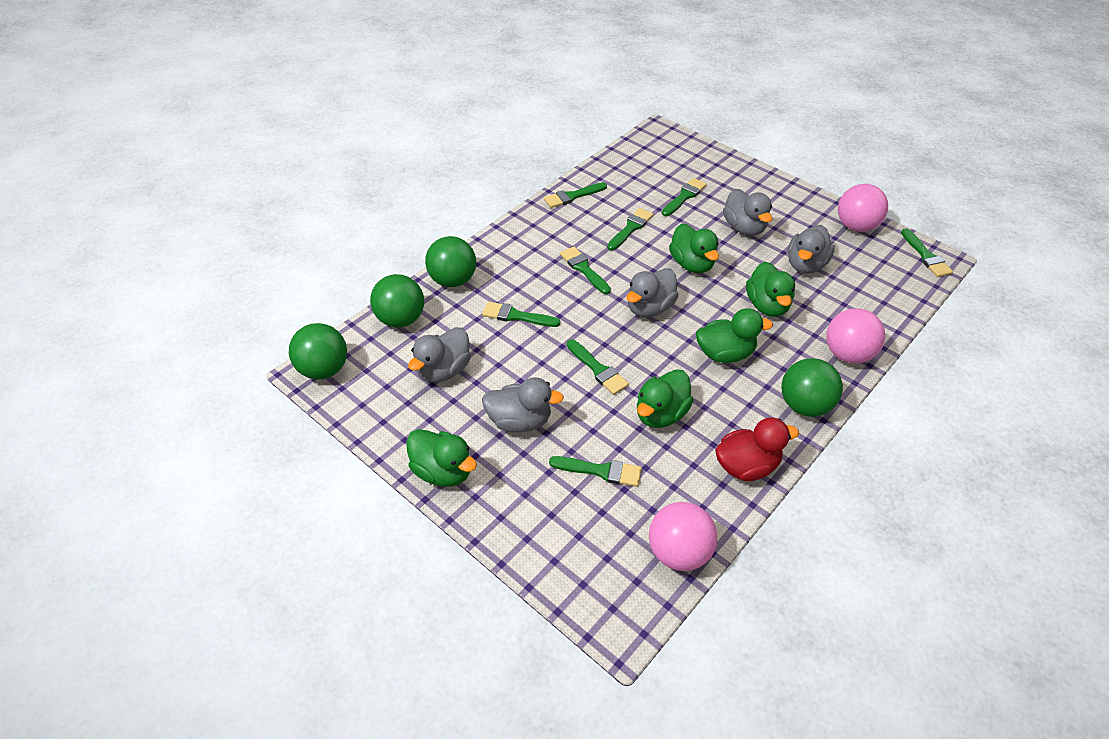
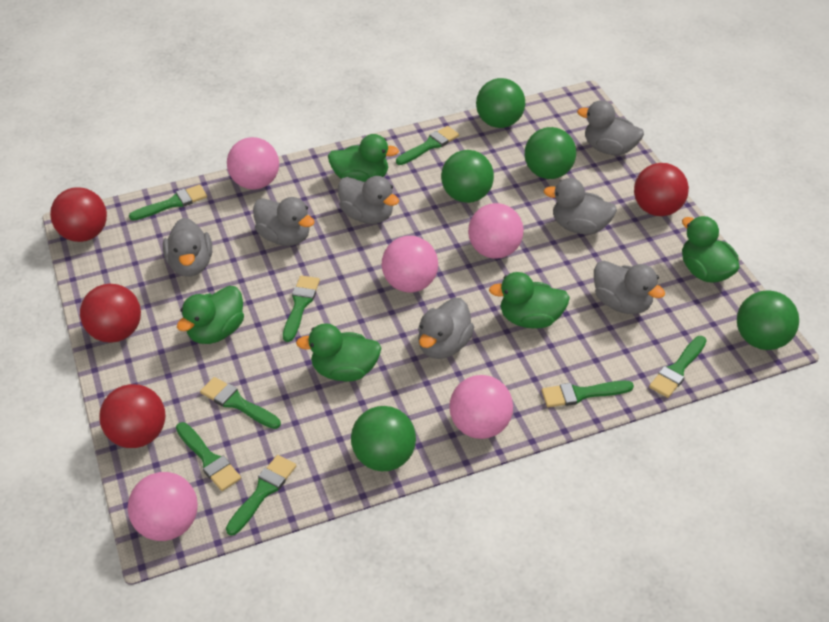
green ball: [289,323,347,379] [370,274,424,327] [425,236,476,287] [781,358,843,417] = 4 -> [351,406,416,471] [441,150,494,203] [476,78,525,128] [525,127,576,179] [737,290,799,350] = 5
grey duck: [408,327,471,383] [482,377,564,433] [627,268,679,318] [723,189,772,236] [788,225,835,274] = 5 -> [163,218,212,276] [253,197,314,246] [338,176,399,224] [418,298,474,359] [543,178,617,234] [577,100,644,155] [594,261,665,314] = 7
pink ball: [649,502,717,571] [826,308,885,364] [838,184,888,232] = 3 -> [128,472,198,541] [227,137,279,189] [382,236,438,292] [449,375,513,439] [468,203,524,259] = 5
red ball: none = 0 -> [50,187,107,242] [80,284,141,343] [99,384,165,448] [634,163,689,216] = 4
red duck: [715,417,799,481] = 1 -> none = 0

